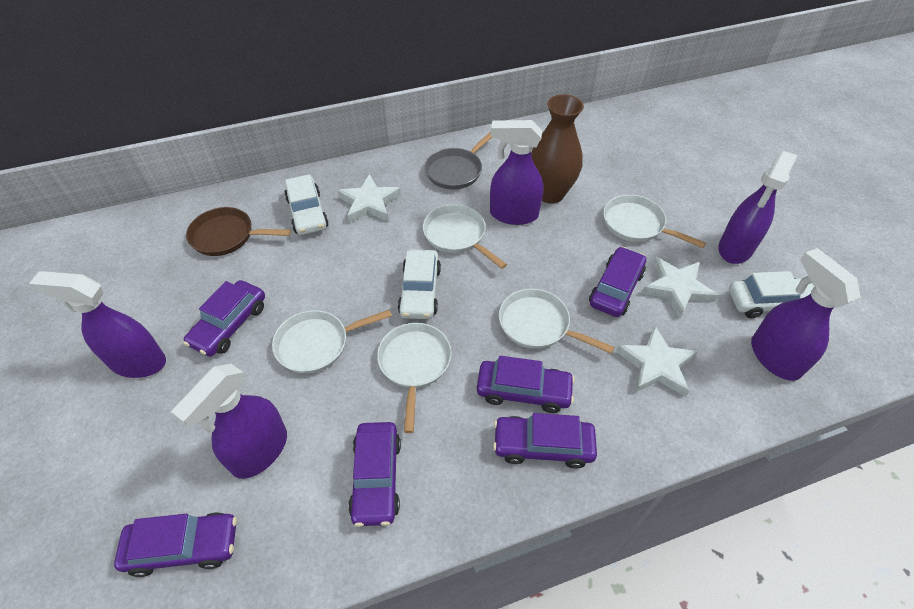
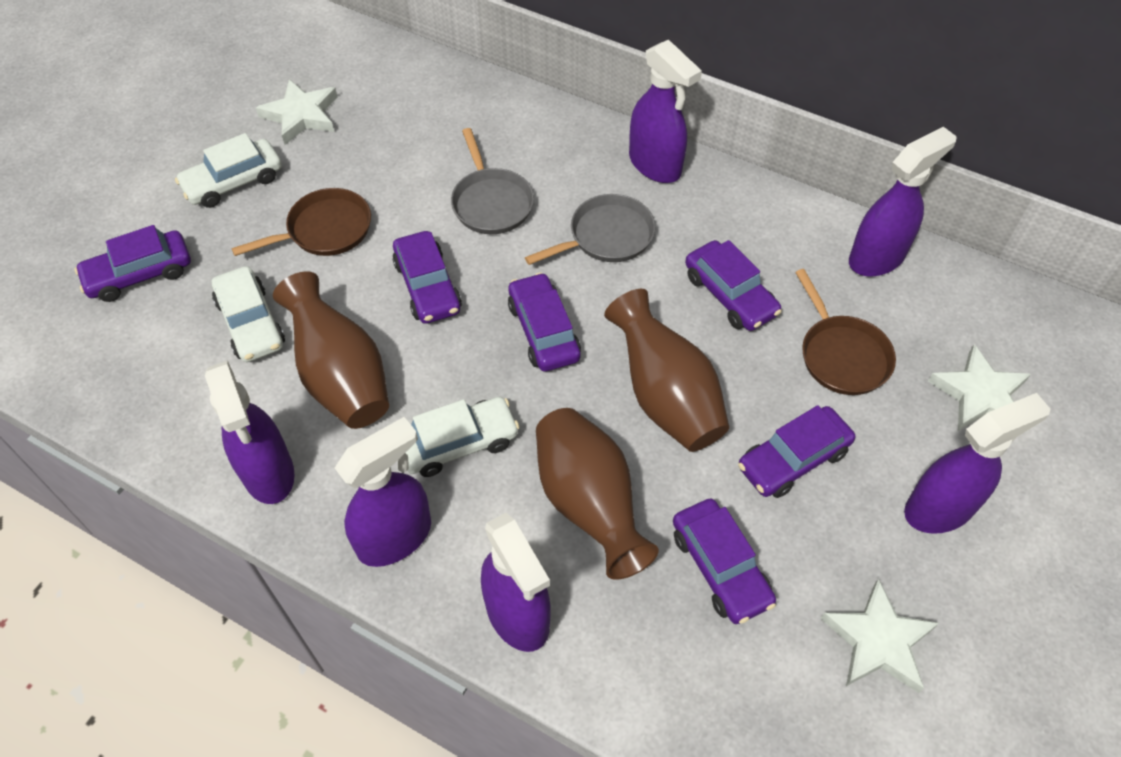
brown pan: [186,207,291,256] = 1 -> [231,188,371,256] [795,269,896,395] = 2
brown vase: [531,94,584,204] = 1 -> [273,271,389,429] [536,408,659,580] [604,289,729,452] = 3
grey pan: [425,132,492,190] = 1 -> [451,128,534,234] [525,194,656,265] = 2
purple spray bottle: [29,271,166,378] [171,364,287,479] [490,120,543,225] [718,151,798,264] [751,248,860,381] = 5 -> [205,360,295,504] [335,417,431,567] [481,513,551,652] [629,40,702,183] [849,127,957,277] [904,393,1051,534] = 6
white pan: [272,310,392,374] [377,323,452,433] [423,204,507,269] [499,289,615,354] [603,195,706,248] = 5 -> none = 0

